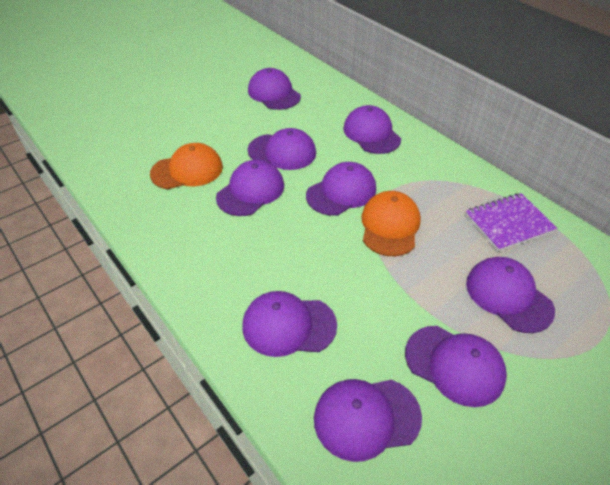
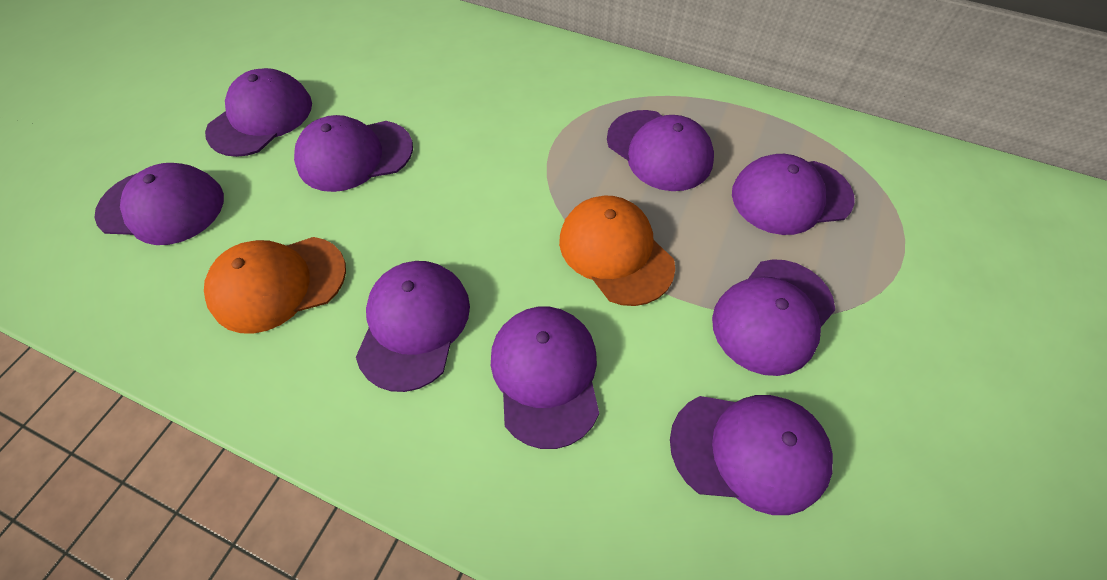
purple notebook: [465,193,557,251] = 1 -> none = 0

